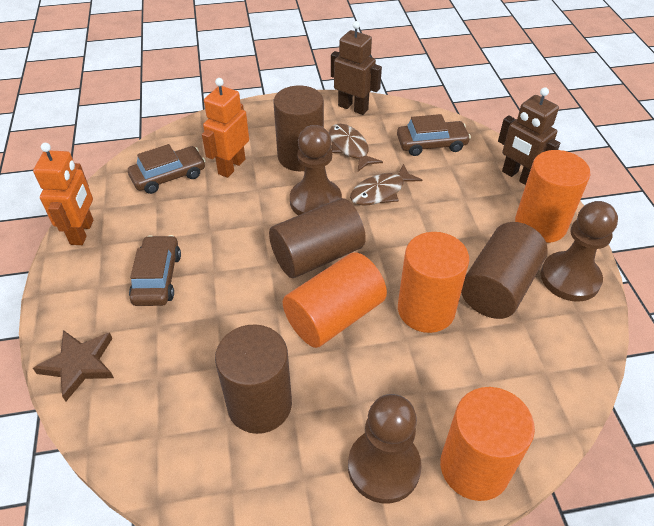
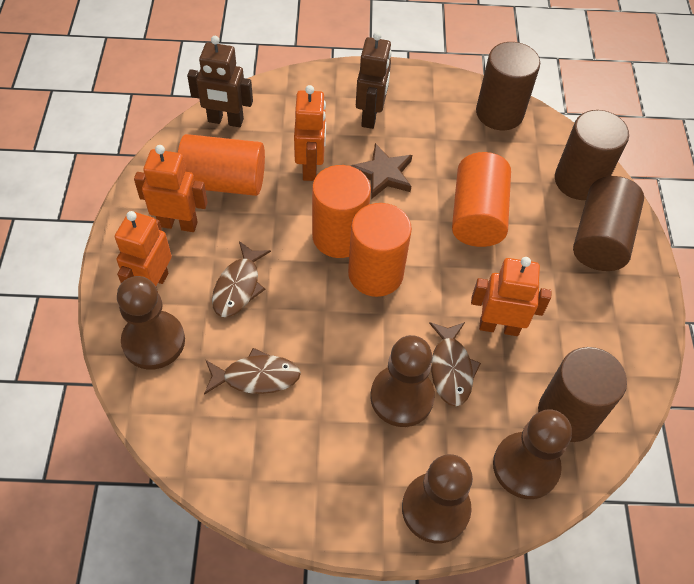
brown car: [128,144,205,194] [129,235,181,306] [397,114,471,156] = 3 -> none = 0
brown fish: [329,124,383,171] [350,164,422,206] = 2 -> [204,348,301,395] [212,241,271,317] [429,322,481,407] = 3
brown pawn: [290,125,342,215] [348,394,422,503] [541,201,618,302] = 3 -> [117,276,185,370] [371,335,435,427] [402,454,473,543] [493,409,572,499] = 4
orange robot: [33,143,94,245] [202,78,249,178] = 2 -> [115,211,172,292] [134,145,208,232] [294,85,326,181] [471,257,552,336] = 4

